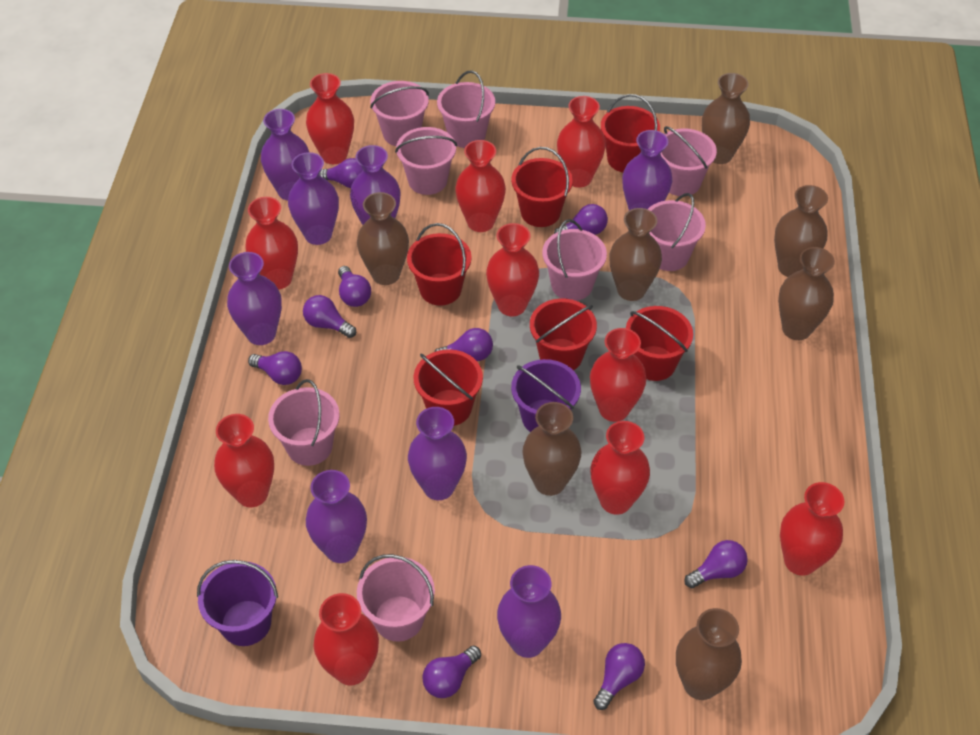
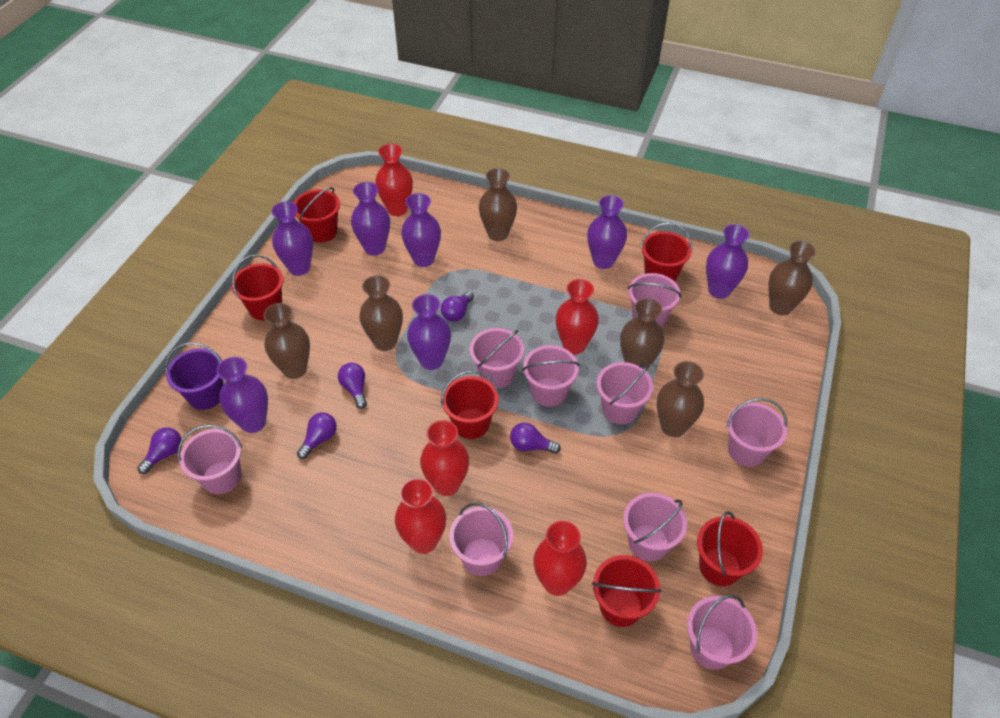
brown vase: [357,192,409,285] [523,402,582,496] [609,208,662,301] [676,608,742,700] [702,73,750,164] [774,185,828,277] [778,247,835,340] = 7 -> [263,303,310,379] [359,275,403,351] [479,168,517,241] [620,298,664,371] [657,361,704,437] [769,240,816,315] = 6
pink bucket: [268,379,340,466] [357,554,435,642] [370,81,429,146] [395,127,457,195] [437,70,495,148] [542,219,607,301] [648,193,706,271] [661,126,717,196] = 8 -> [177,425,242,494] [449,503,513,576] [469,328,524,388] [522,345,580,407] [597,362,653,424] [623,493,687,562] [628,273,681,327] [687,595,757,670] [726,398,787,467] = 9
purple bucket: [197,560,278,646] [511,359,581,432] = 2 -> [165,342,224,410] = 1
purple light bulb: [248,351,302,385] [303,295,356,338] [319,158,363,188] [338,266,371,307] [422,646,481,698] [434,328,493,361] [554,204,608,235] [593,643,645,710] [684,540,748,588] = 9 -> [137,427,181,474] [297,412,337,459] [338,363,367,409] [441,291,474,322] [510,423,561,454] = 5
purple vase: [227,252,282,345] [261,109,309,200] [288,152,339,245] [306,470,367,563] [350,145,401,225] [408,407,467,500] [497,565,561,658] [622,130,672,210] = 8 -> [217,357,268,433] [271,202,313,276] [351,182,390,256] [401,193,441,267] [407,294,451,370] [587,195,627,269] [706,224,750,299] = 7
red vase: [214,414,274,507] [245,197,298,290] [306,73,354,164] [314,593,379,685] [455,140,506,232] [486,223,539,316] [557,96,606,188] [590,328,646,422] [591,421,650,515] [780,482,845,576] = 10 -> [375,144,413,216] [395,478,446,554] [420,420,469,496] [533,521,587,596] [556,279,599,354] = 5

